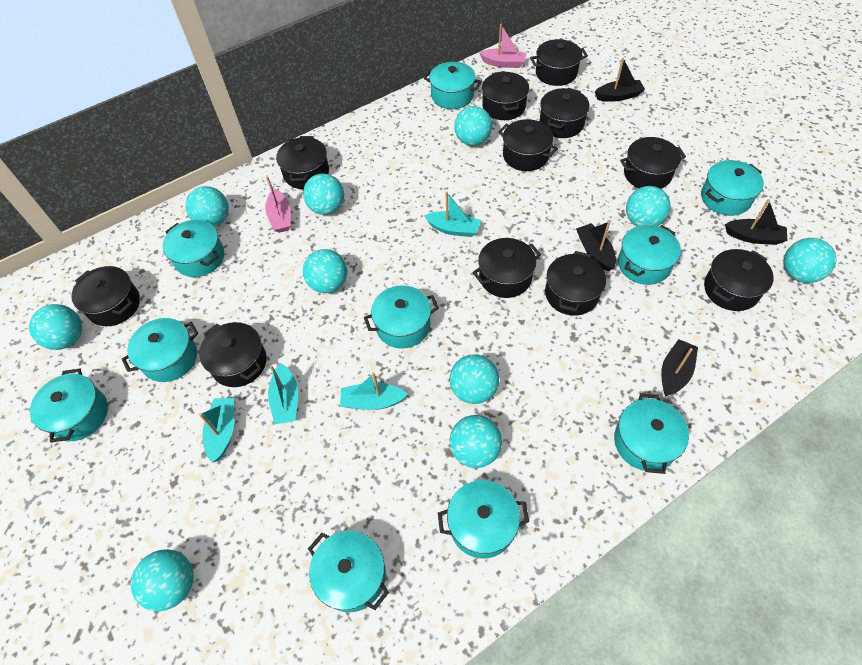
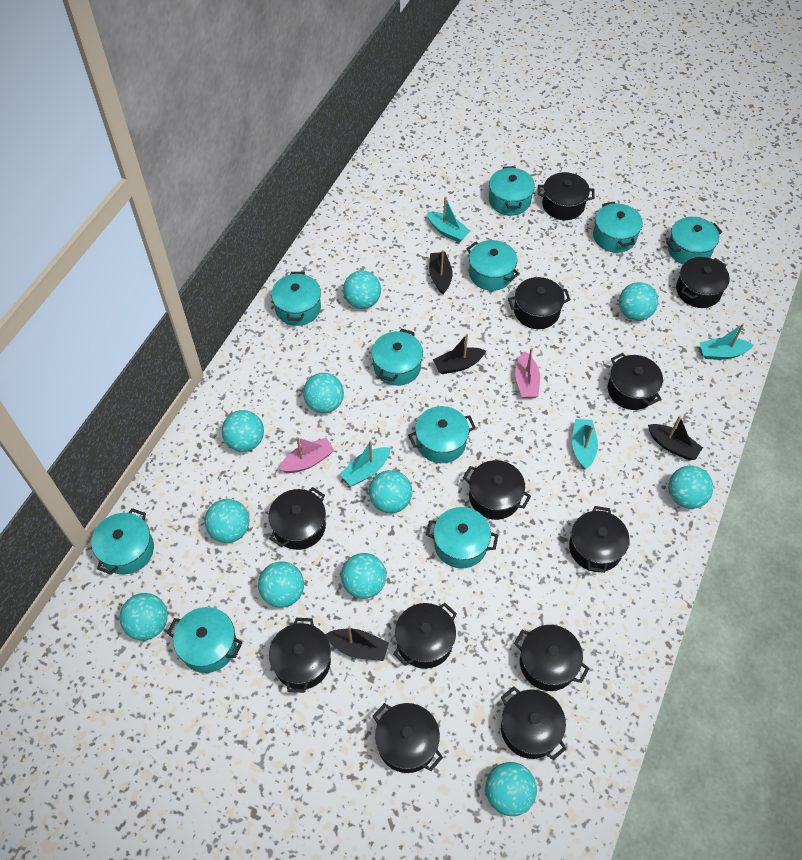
black pot: [71,266,140,326] [199,322,267,387] [276,136,329,189] [473,238,541,298] [482,71,529,120] [498,119,558,171] [530,39,588,86] [539,88,590,138] [545,251,606,316] [620,137,686,189] [704,249,774,311] = 11 -> [269,487,326,550] [269,618,331,693] [373,703,443,773] [393,603,457,669] [463,460,531,520] [501,686,566,760] [508,277,571,329] [514,625,589,691] [538,172,595,220] [569,506,629,573] [607,353,663,410] [676,257,730,308] = 12
turquoise ball: [29,304,82,350] [131,549,194,611] [185,186,229,227] [303,173,344,215] [303,249,347,293] [450,354,499,404] [450,415,502,468] [454,106,492,146] [626,186,671,226] [784,238,836,283] = 10 -> [119,593,168,640] [205,499,249,543] [222,410,264,452] [258,561,304,608] [303,373,344,413] [341,553,387,599] [343,270,381,309] [369,470,412,513] [486,762,537,816] [619,282,658,321] [668,466,713,509] = 11

